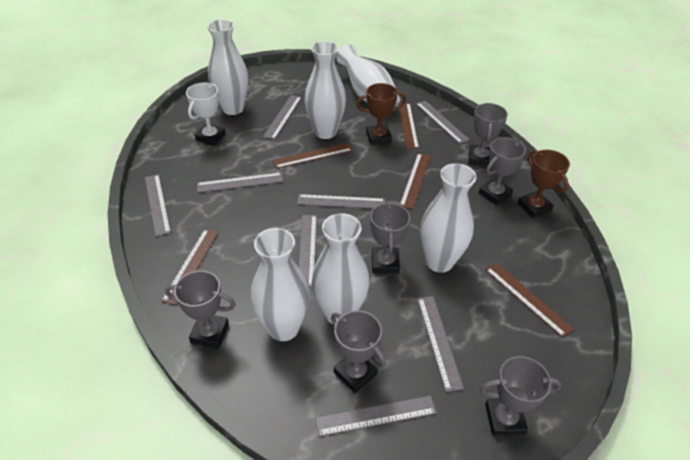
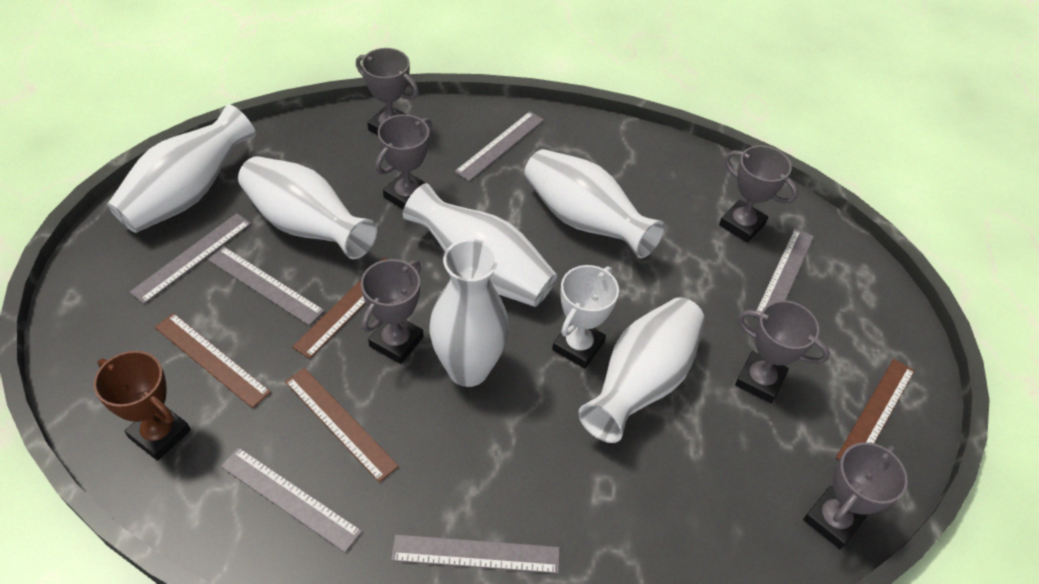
brown ruler: [161,229,219,305] [272,143,353,169] [399,103,419,149] [400,153,431,209] [485,263,574,338] = 5 -> [155,313,271,408] [285,368,399,482] [292,257,388,359] [836,359,915,460] = 4
brown trophy: [356,83,406,145] [518,150,570,218] = 2 -> [93,351,191,461] = 1
grey ruler: [145,174,171,236] [197,172,283,193] [263,95,302,140] [297,194,385,208] [299,215,317,287] [315,396,437,437] [416,101,470,144] [417,296,464,392] = 8 -> [130,213,251,304] [208,246,324,326] [220,447,362,553] [391,534,560,574] [454,111,544,181] [756,229,814,318] = 6

